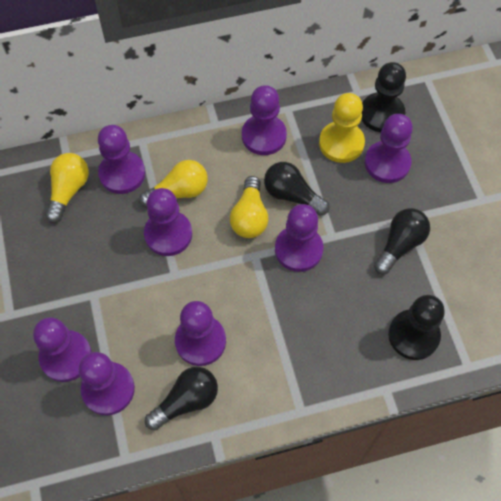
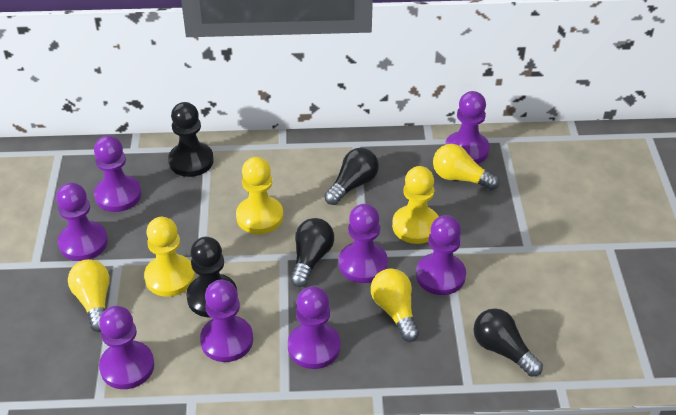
yellow pawn: [319,93,365,163] = 1 -> [144,217,195,297] [236,157,283,234] [392,166,439,244] = 3

